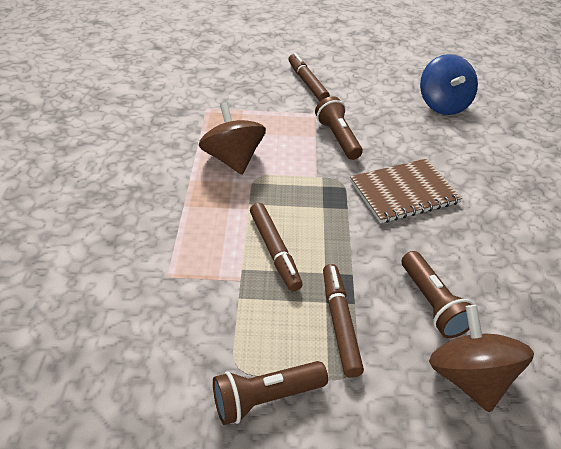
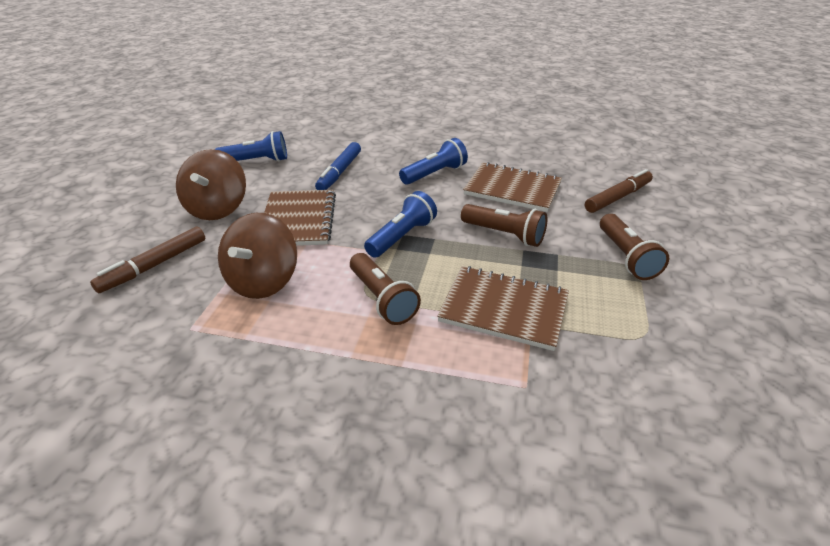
blue flashlight: none = 0 -> [215,131,287,162] [364,191,437,258] [399,138,468,185] = 3
blue marker: none = 0 -> [315,142,361,190] = 1
blue spinning top: [420,54,478,115] = 1 -> none = 0
brown marker: [250,203,303,291] [289,53,330,101] [323,264,364,378] = 3 -> [90,227,205,293] [585,169,653,213] = 2
brown notebook: [350,158,462,223] = 1 -> [264,190,336,246] [437,266,569,351] [463,162,562,212] = 3

